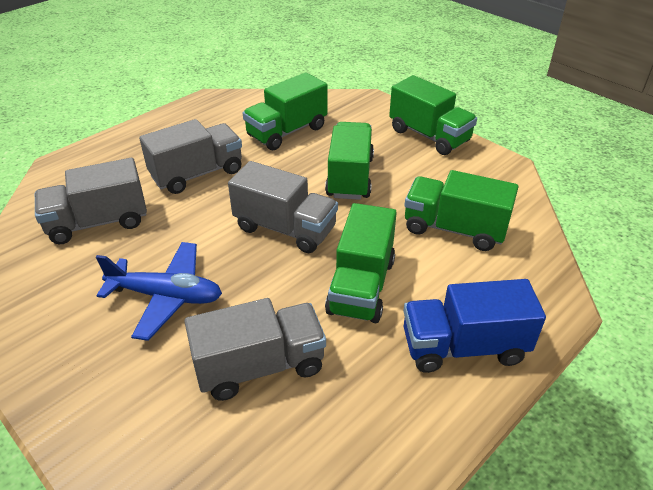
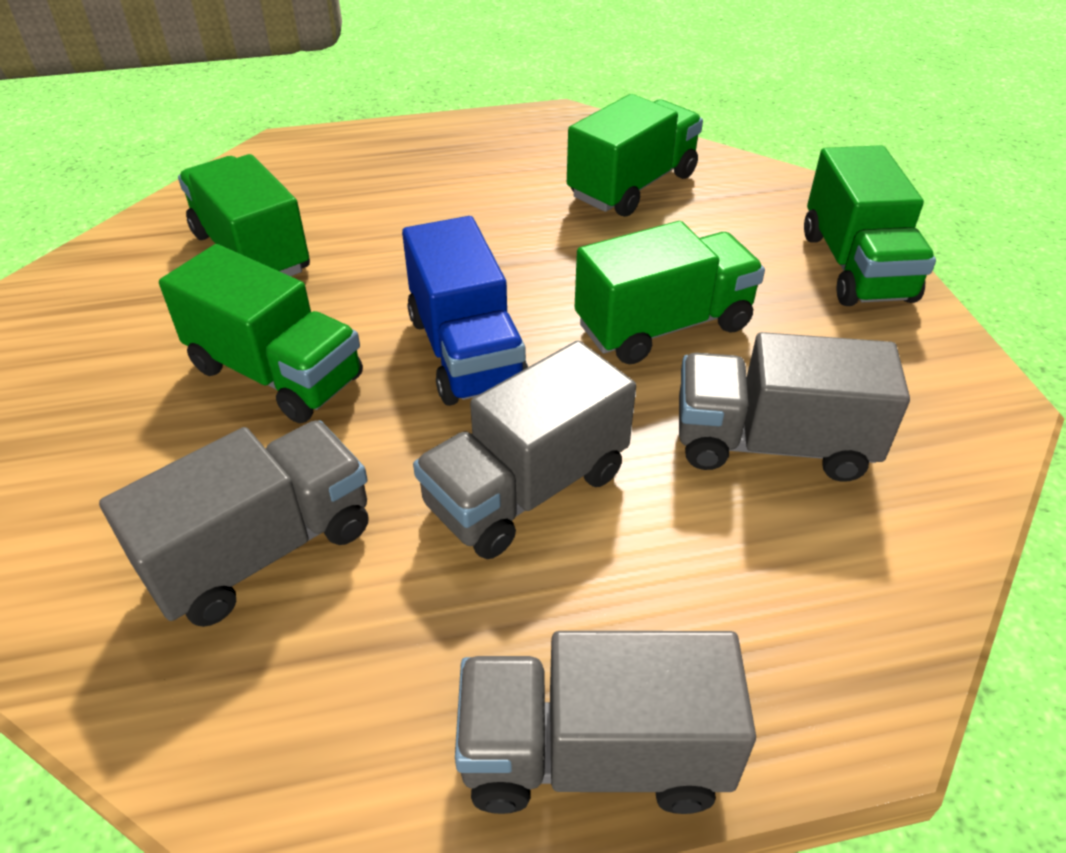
blue plane: [96,242,222,341] = 1 -> none = 0

